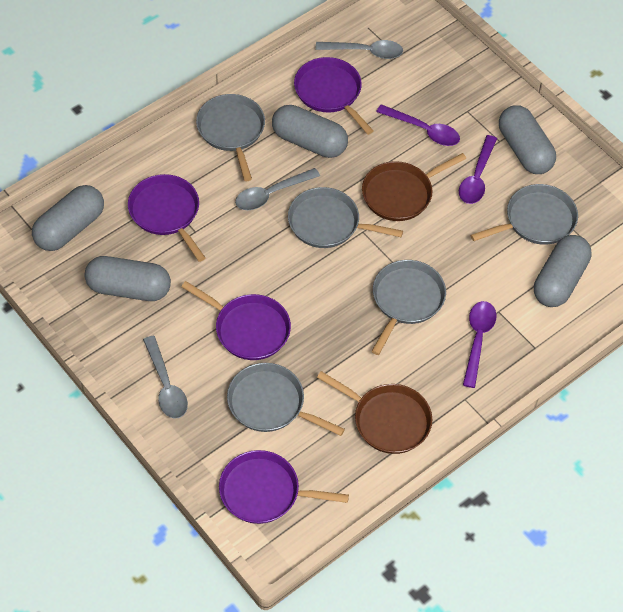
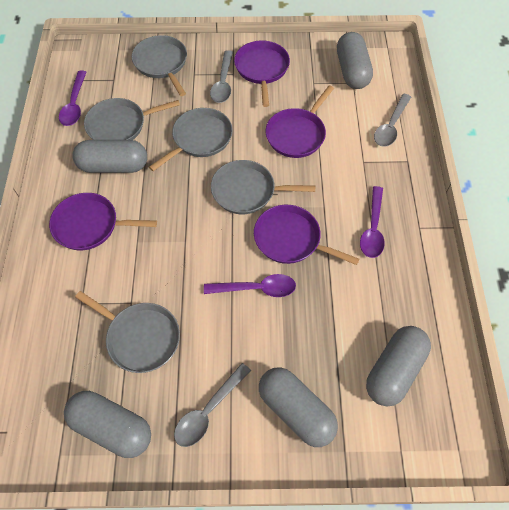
brown pan: [317,371,432,454] [362,153,466,221] = 2 -> none = 0

